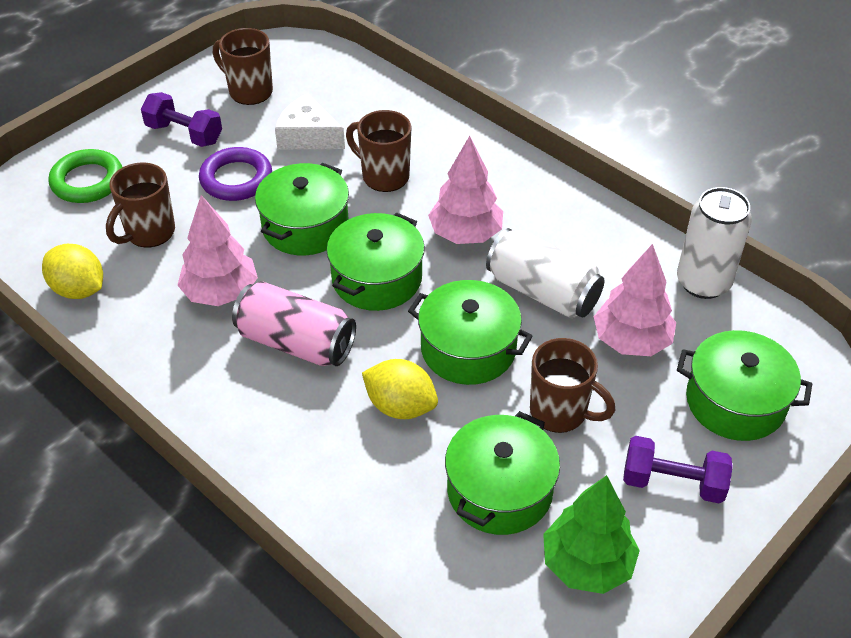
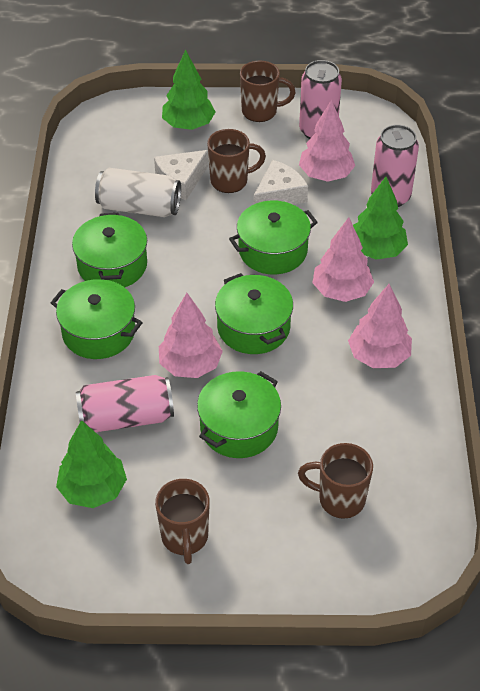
green ring: [48,149,122,203] = 1 -> none = 0
green tree: [543,475,640,594] = 1 -> [56,420,127,508] [162,50,215,130] [353,177,408,260] = 3
pink can: [232,281,356,366] = 1 -> [76,375,174,432] [299,60,342,139] [371,125,419,207] = 3
pink tree: [177,195,258,306] [428,136,503,244] [594,244,676,356] = 3 -> [159,293,223,378] [299,100,355,182] [313,217,374,302] [348,284,412,368] = 4
purple dumbbell: [141,92,222,147] [623,436,733,504] = 2 -> none = 0
purple ring: [199,147,272,201] = 1 -> none = 0
white can: [486,228,604,319] [677,187,752,299] = 2 -> [95,168,181,217] = 1
white cheese: [275,93,345,149] = 1 -> [154,150,209,200] [253,160,308,205] = 2
yellow lemon: [42,244,103,299] [362,359,438,419] = 2 -> none = 0

